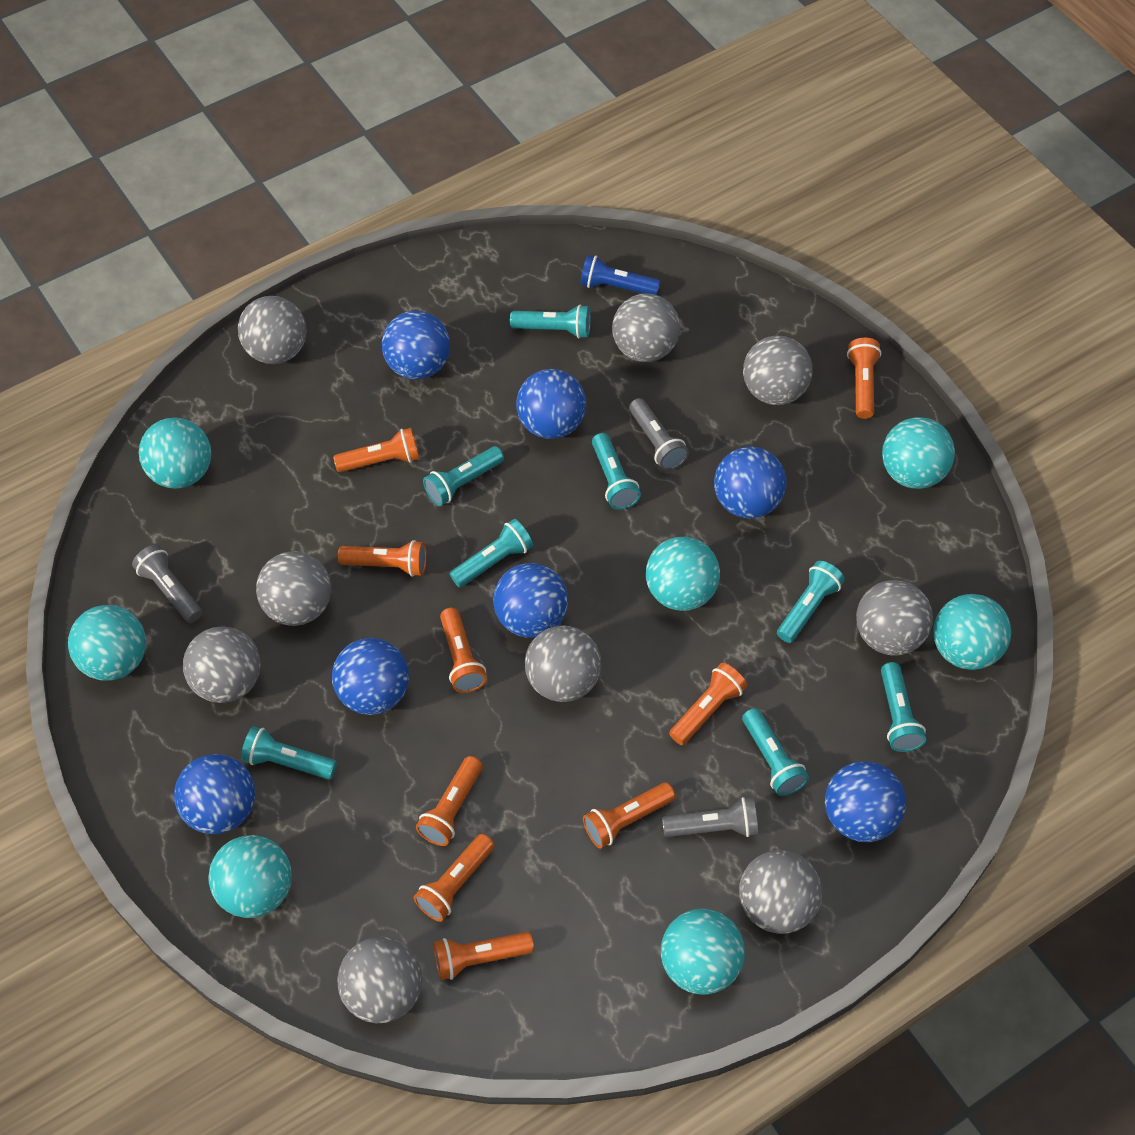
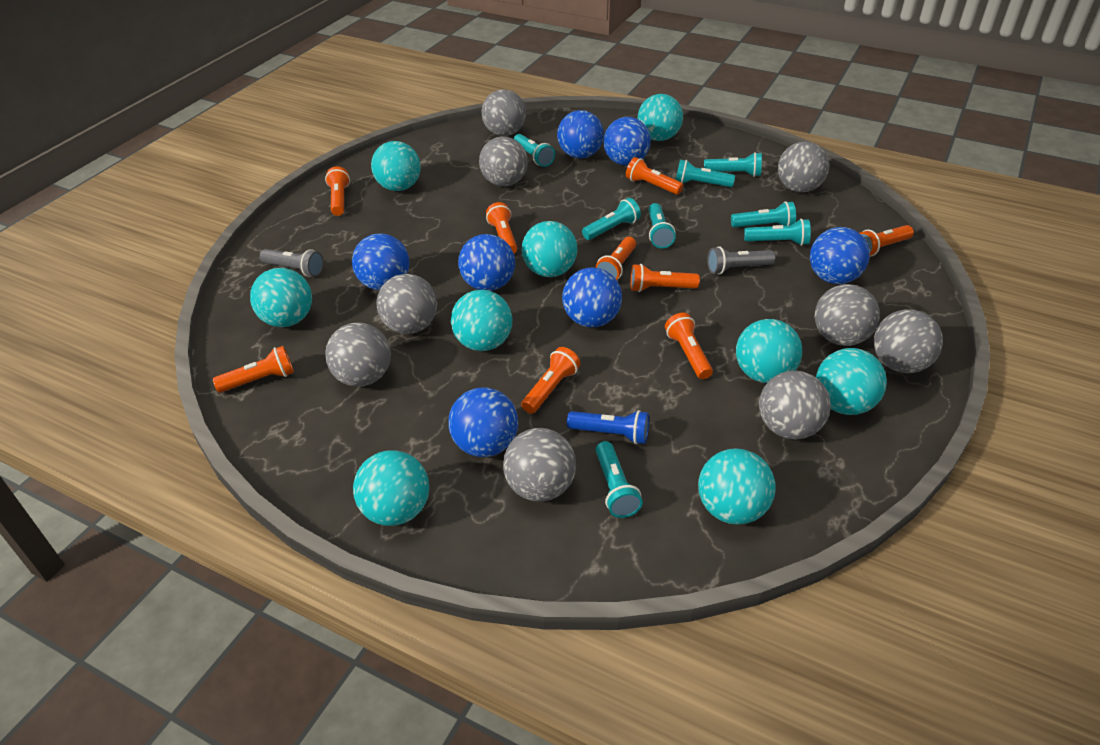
grey flashlight: [132,545,202,623] [629,398,689,470] [662,797,758,837] = 3 -> [260,249,324,277] [707,246,775,274] = 2
turquoise ball: [68,605,146,681] [139,417,211,489] [208,835,292,918] [646,537,720,611] [661,909,745,995] [882,417,955,489] [933,594,1011,670] = 7 -> [250,268,312,327] [353,450,429,526] [371,141,421,191] [451,290,512,351] [522,221,578,277] [638,94,683,141] [698,448,776,525] [736,319,802,383] [816,348,887,415] = 9

